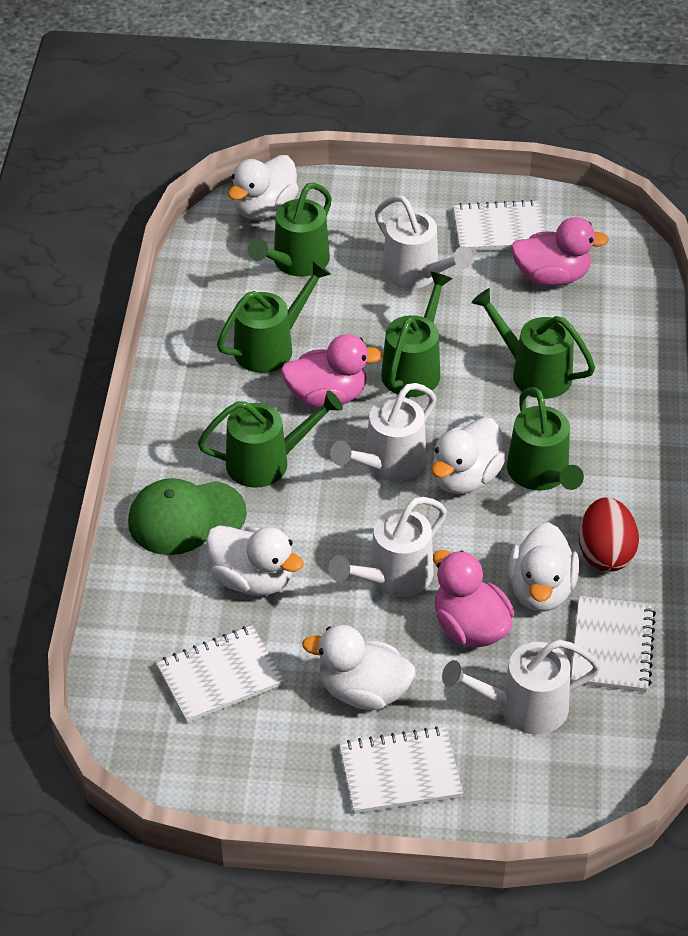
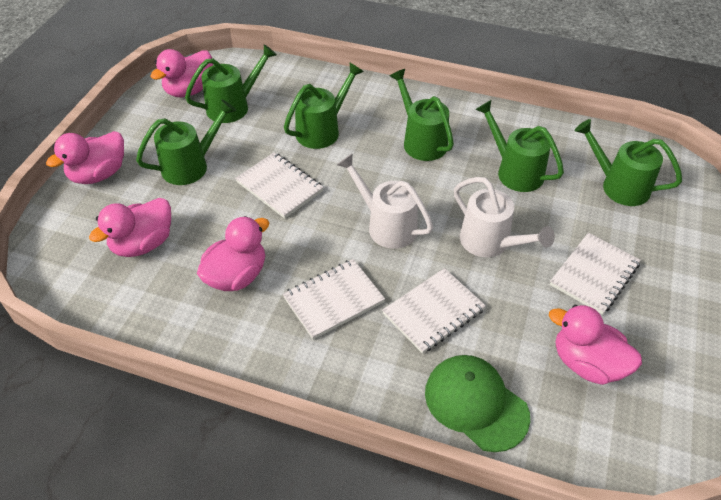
pink duck: [281,334,383,408] [433,550,514,648] [511,217,609,286] = 3 -> [46,131,124,184] [89,198,171,257] [150,49,213,98] [197,216,269,291] [549,305,642,385] = 5
red egg: [579,497,639,572] = 1 -> none = 0
white duck: [206,525,304,596] [228,155,299,220] [302,625,416,710] [432,418,506,494] [508,522,579,612] = 5 -> none = 0
white watering can: [328,497,447,597] [330,383,436,481] [375,196,473,289] [442,640,601,735] = 4 -> [337,154,433,249] [454,177,555,257] = 2

